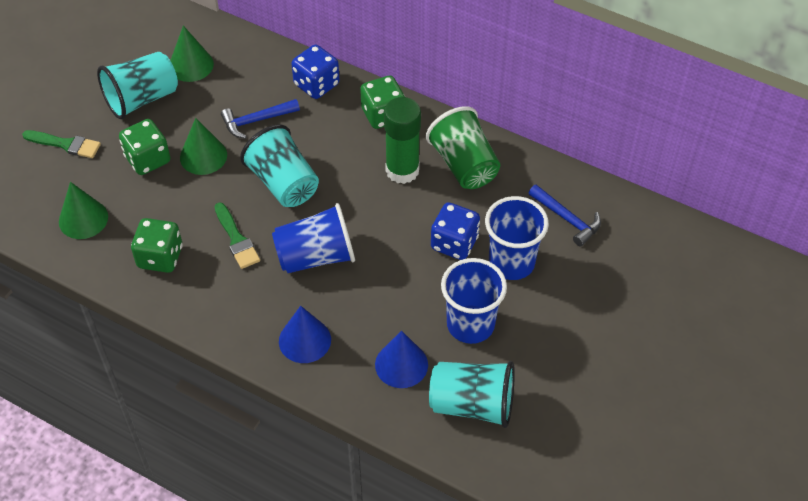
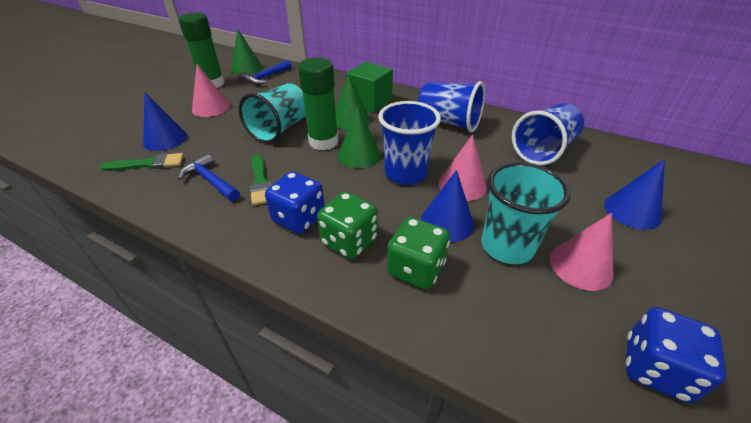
blue cone: [279,306,331,363] [375,331,428,388] = 2 -> [143,92,187,151] [421,170,474,242] [604,159,665,230] = 3
green cube: none = 0 -> [346,62,393,113] = 1
green cup: [426,106,500,189] = 1 -> none = 0
green dice: [119,119,170,175] [131,218,183,273] [360,75,405,129] = 3 -> [317,192,378,259] [387,217,450,290] = 2
green glue stick: [384,97,421,184] = 1 -> [179,13,225,88] [298,58,338,150] = 2
pink cone: none = 0 -> [192,64,230,117] [439,134,487,201] [550,213,613,291] = 3
turquoise cup: [97,52,178,119] [240,125,319,207] [429,361,515,428] = 3 -> [239,83,306,144] [481,162,571,264] = 2

